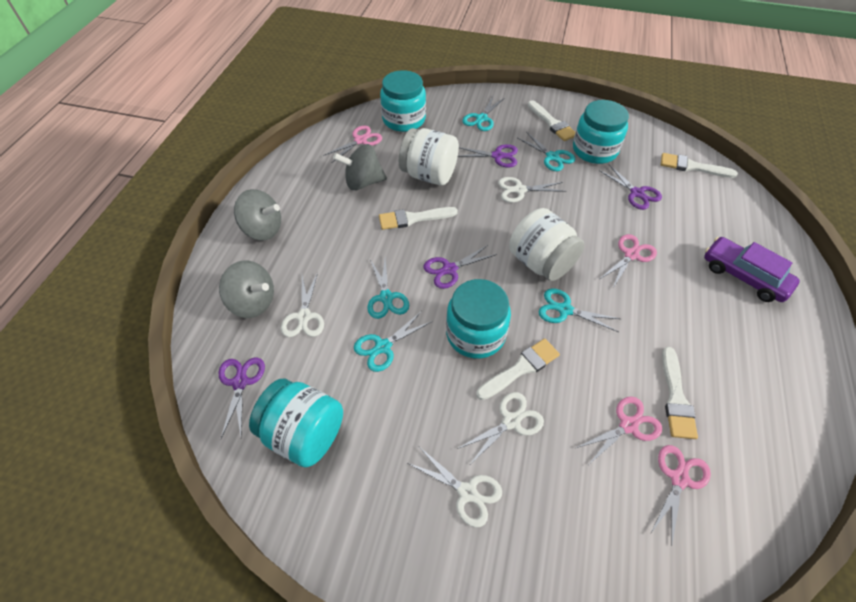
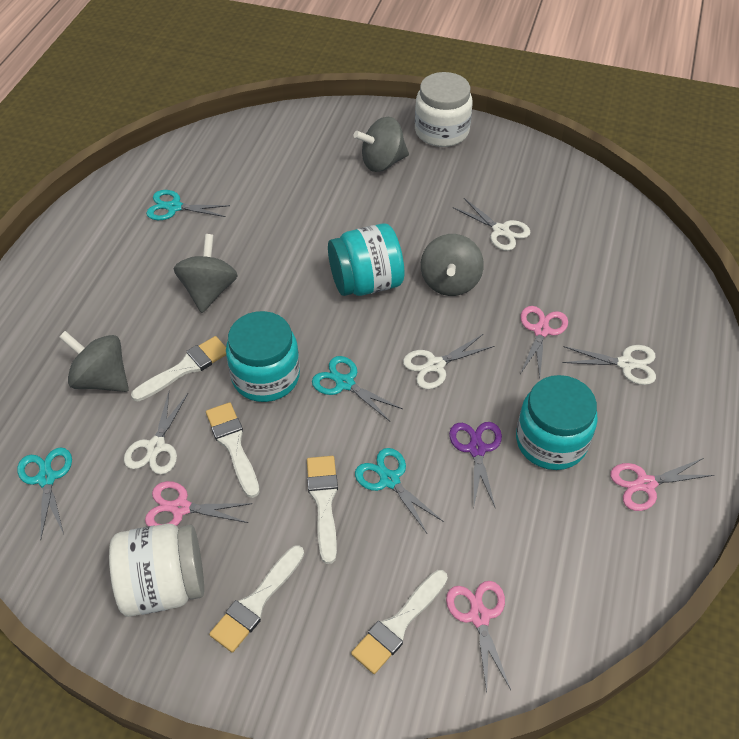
grey spinning top: [219,261,274,318] [234,189,281,240] [333,144,387,190] = 3 -> [59,331,129,392] [174,234,238,313] [354,117,409,172] [421,234,484,296] = 4
purple car: [704,237,800,302] = 1 -> none = 0
purple scissors: [218,357,265,438] [423,244,497,289] [458,144,518,168] [599,165,662,210] = 4 -> [449,422,502,509] = 1
turquoise jar: [249,379,343,468] [380,70,426,132] [446,279,511,358] [573,100,629,164] = 4 -> [226,311,300,402] [328,223,404,296] [516,375,598,470] = 3
turquoise scissors: [354,311,432,372] [367,258,409,319] [462,96,504,131] [518,132,576,171] [539,288,620,332] = 5 -> [17,448,72,540] [146,190,230,220] [312,356,403,421] [355,448,444,533] = 4

